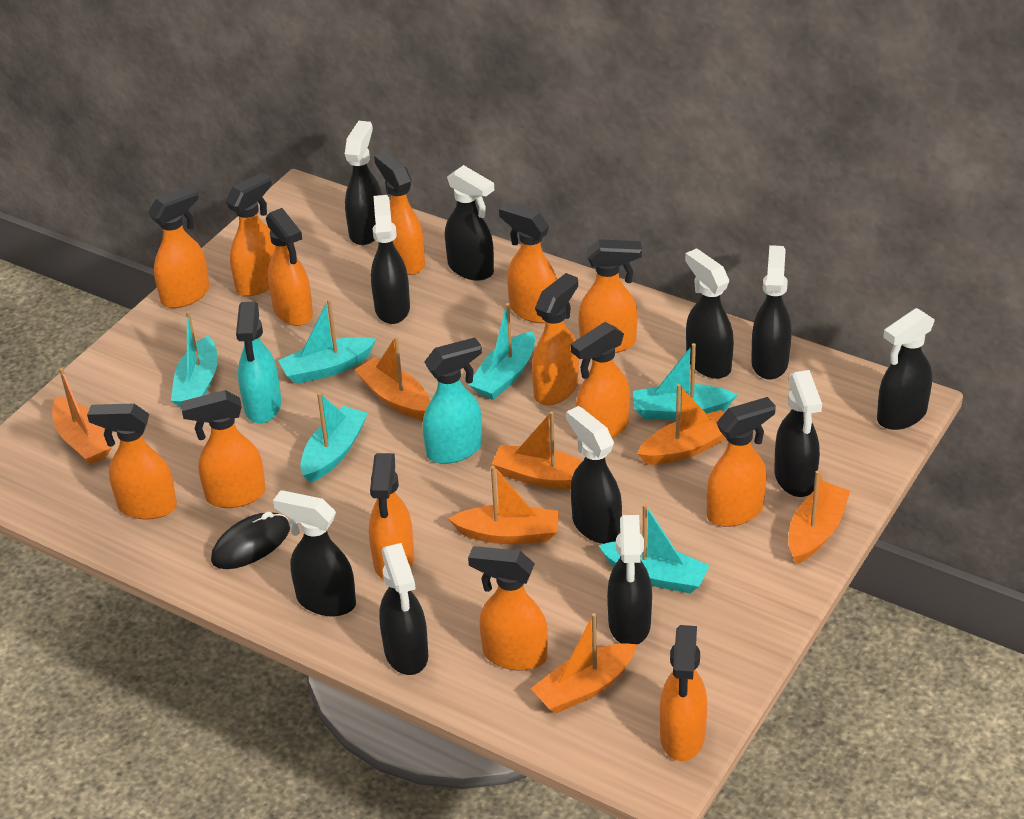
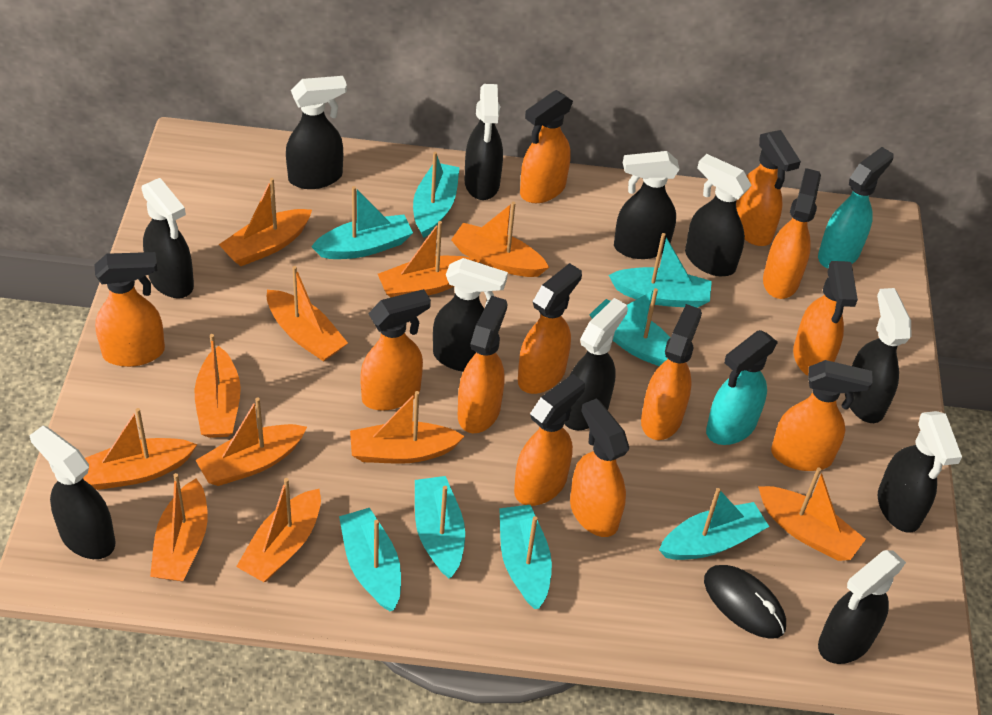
orange boat: [52,368,112,465] [354,336,430,420] [448,466,559,544] [492,411,582,489] [531,613,637,713] [637,384,726,465] [788,470,850,564] = 7 -> [83,408,197,490] [150,473,208,581] [195,334,241,438] [195,397,307,486] [219,178,312,266] [236,478,321,582] [267,266,348,362] [350,391,465,464] [378,221,480,297] [451,202,549,277] [758,467,866,561] = 11
orange spray bottle: [87,404,177,519] [148,186,209,308] [181,390,266,508] [225,172,275,296] [266,208,313,326] [369,453,414,579] [374,152,425,275] [468,546,548,671] [499,203,557,323] [532,273,579,405] [571,322,630,438] [578,239,642,353] [660,625,707,761] [707,397,776,527] = 14 -> [94,252,165,367] [360,289,431,410] [458,295,508,433] [514,374,585,506] [518,263,582,394] [520,90,573,203] [570,398,629,537] [641,304,702,440] [736,130,801,246] [763,168,821,299] [771,360,873,471] [793,261,858,376] = 12
turquoise boat: [171,311,218,407] [278,299,376,384] [301,392,368,483] [468,303,535,400] [598,504,710,593] [633,343,737,420] = 6 -> [311,186,413,259] [339,508,401,611] [413,152,460,238] [415,476,465,579] [499,505,552,609] [589,288,670,366] [609,233,712,308] [659,488,769,560] = 8

